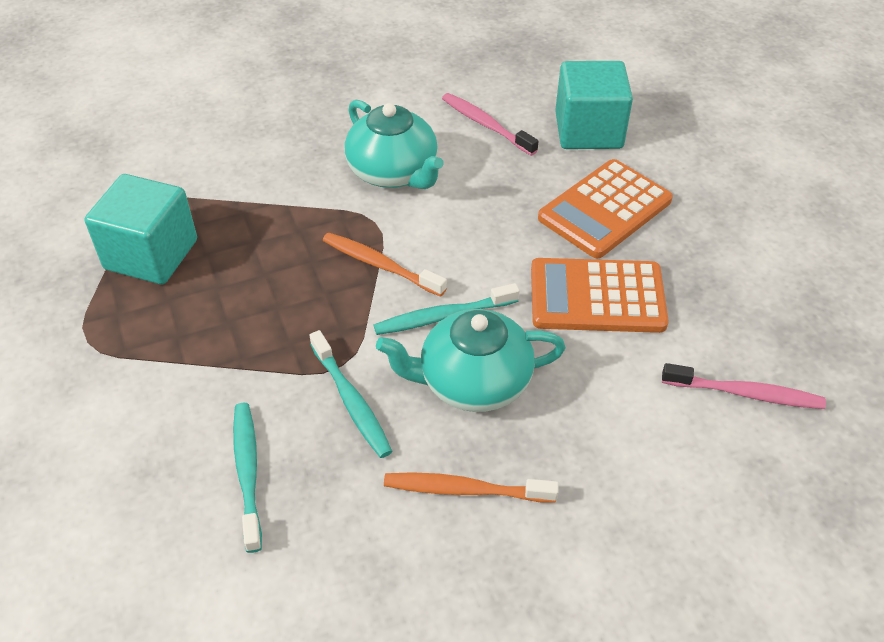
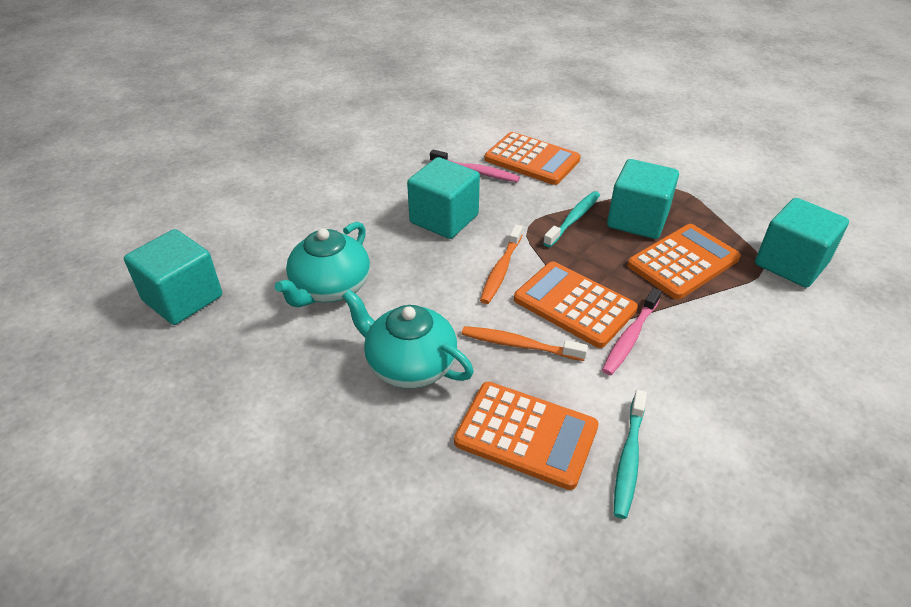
orange calculator: [531,258,669,333] [538,159,673,258] = 2 -> [454,382,598,490] [485,132,581,185] [514,261,638,348] [627,224,741,300] = 4
turquoise cube: [85,174,197,284] [555,61,633,149] = 2 -> [124,229,222,325] [407,157,480,239] [607,159,679,239] [755,198,849,288] = 4
turquoise toothbrush: [233,403,262,553] [310,330,392,458] [374,283,520,335] = 3 -> [543,191,600,247] [614,390,647,519] = 2

